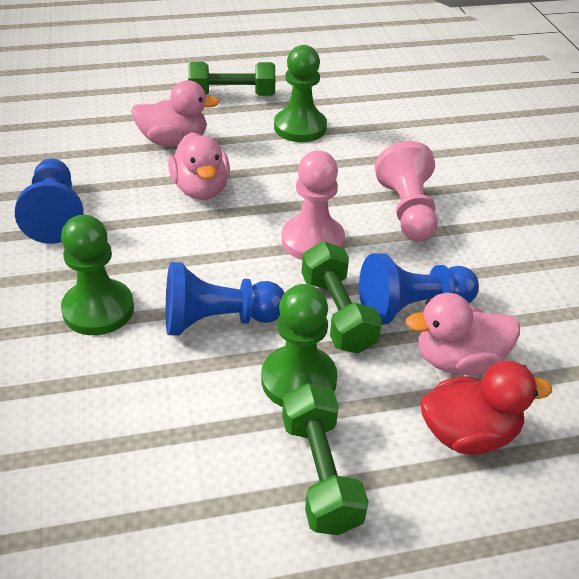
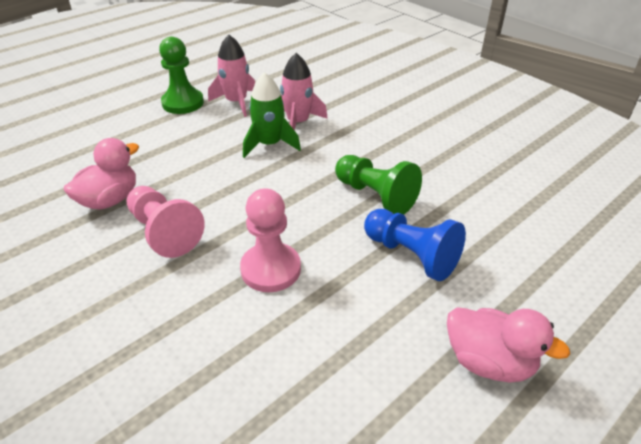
blue pawn: [15,159,83,244] [166,262,284,336] [359,253,479,325] = 3 -> [364,209,466,281] = 1
green dumbbell: [188,62,275,96] [282,383,369,535] [302,241,382,354] = 3 -> none = 0
green pawn: [61,215,134,335] [261,284,338,407] [274,45,327,142] = 3 -> [159,37,204,114] [335,155,422,215] = 2
green rocket: none = 0 -> [243,72,301,158] = 1
pink duck: [131,80,220,147] [168,132,230,200] [406,293,520,375] = 3 -> [63,138,139,209] [447,307,570,382] = 2
pink rocket: none = 0 -> [208,35,255,117] [280,53,328,131] = 2
red duck: [421,361,552,455] = 1 -> none = 0

